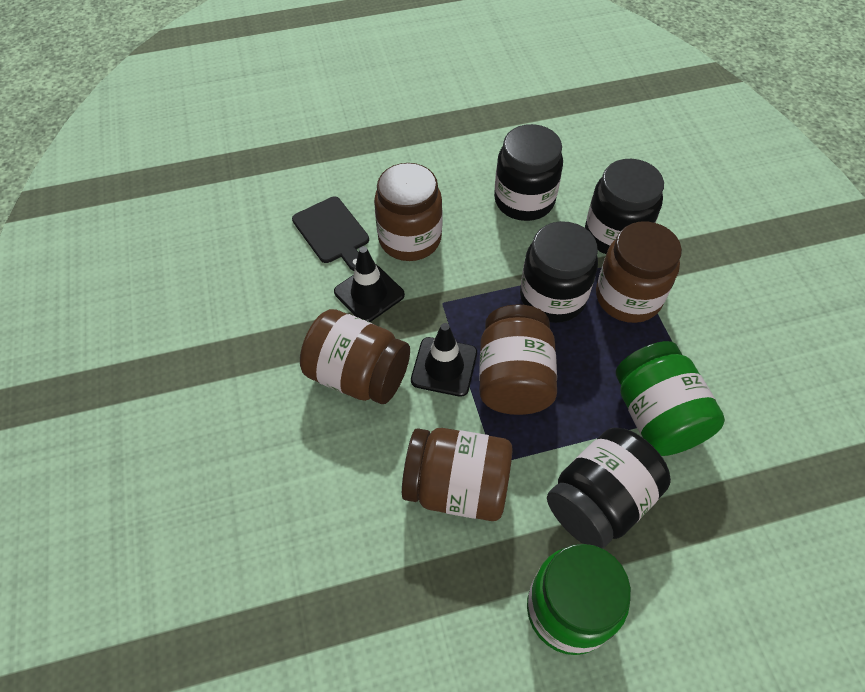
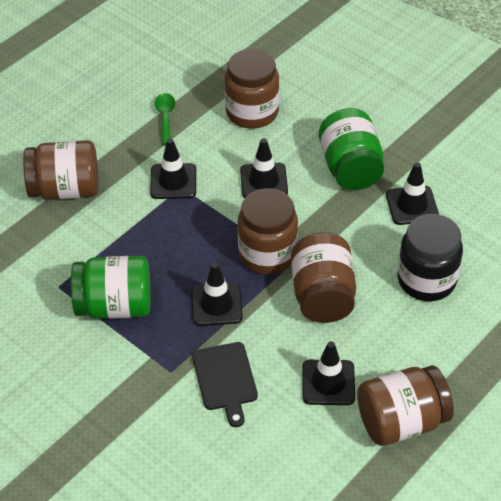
black jar: [494,124,563,221] [520,221,598,323] [547,427,671,549] [585,159,664,254] = 4 -> [398,214,463,301] = 1
black traffic cone: [334,246,405,322] [411,323,477,397] = 2 -> [150,138,196,199] [191,262,243,326] [240,138,288,198] [303,341,355,405] [386,162,439,225] = 5
green spoon: none = 0 -> [155,93,175,145] = 1

